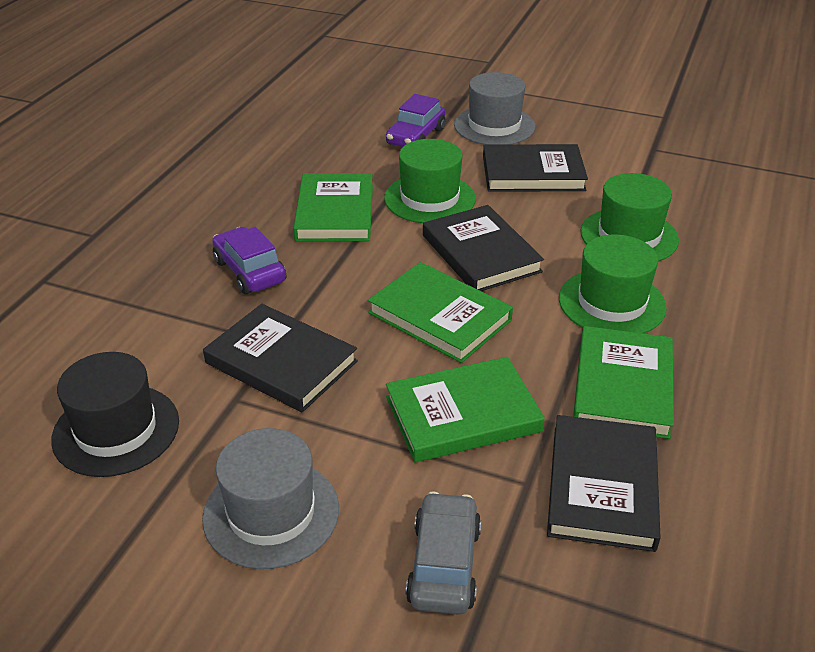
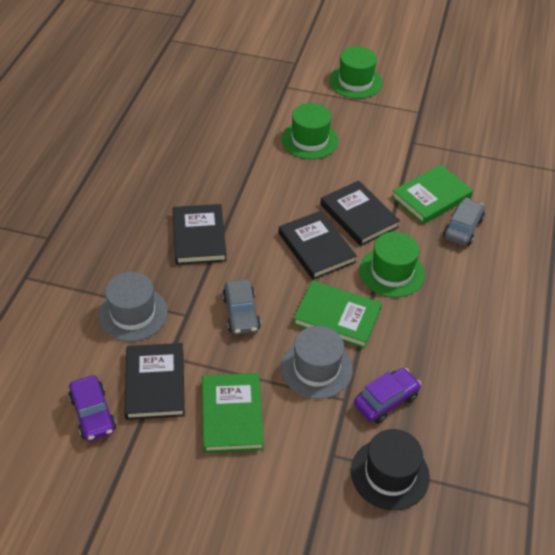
green book: [293,173,373,241] [368,262,513,363] [386,357,545,462] [573,326,674,439] = 4 -> [202,373,264,453] [293,281,382,349] [392,165,473,224] = 3
grey car: [406,492,481,615] = 1 -> [222,279,261,335] [443,198,485,246] = 2

